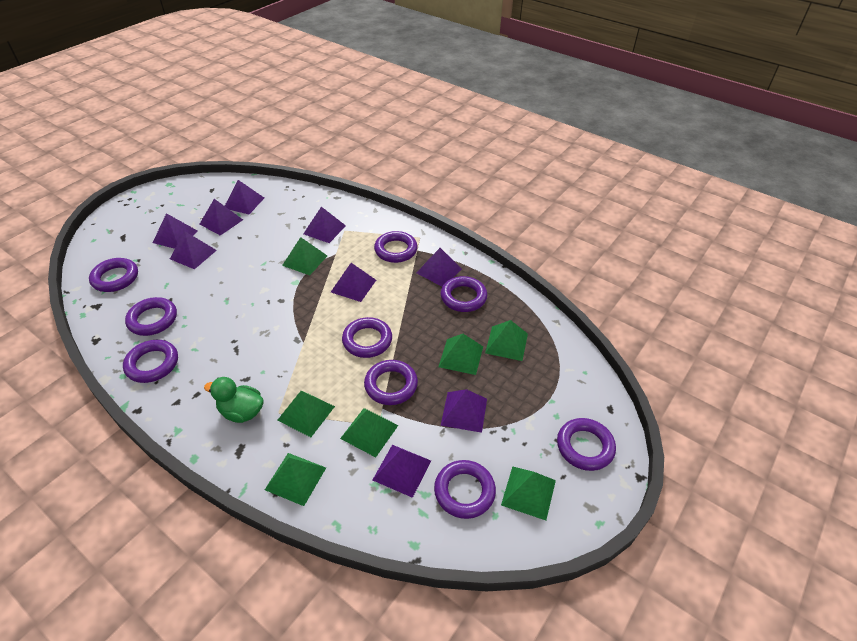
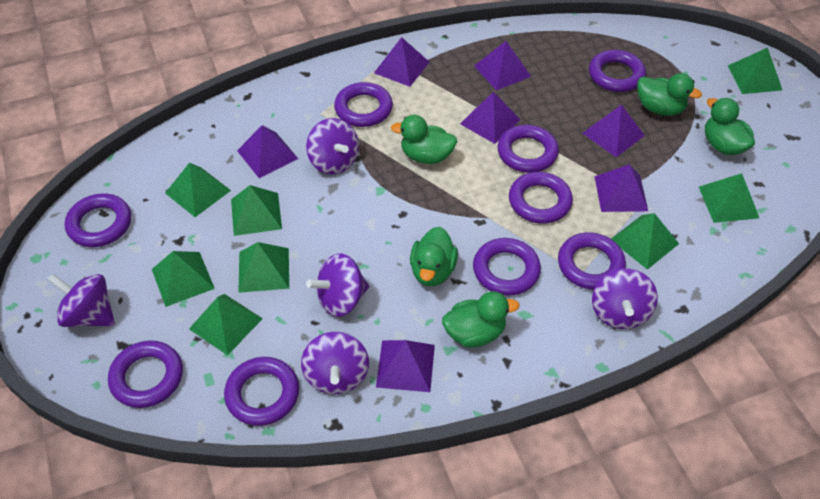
green duck: [204,377,264,423] = 1 -> [391,115,457,164] [410,227,458,286] [442,291,519,348] [637,73,702,116] [705,98,755,155] = 5
green pyramid: [265,453,326,506] [277,391,335,437] [282,237,327,275] [340,408,398,457] [438,334,483,375] [485,320,528,361] [501,466,556,520] = 7 -> [152,251,215,307] [165,163,231,217] [189,294,263,356] [231,185,282,236] [238,242,289,293] [611,213,679,270] [699,173,759,223] [728,47,782,94] = 8
purple pyramid: [153,213,197,249] [170,231,217,269] [200,199,243,235] [225,180,264,214] [304,207,346,243] [331,263,376,302] [373,445,431,498] [416,248,462,287] [441,389,487,433] = 9 -> [237,125,298,178] [374,37,429,87] [376,340,435,392] [460,92,521,144] [474,41,531,91] [583,104,645,157] [594,164,648,212] = 7
purple spinning top: none = 0 -> [47,273,115,327] [301,332,369,394] [306,118,359,175] [306,253,369,317] [592,269,658,329] = 5

